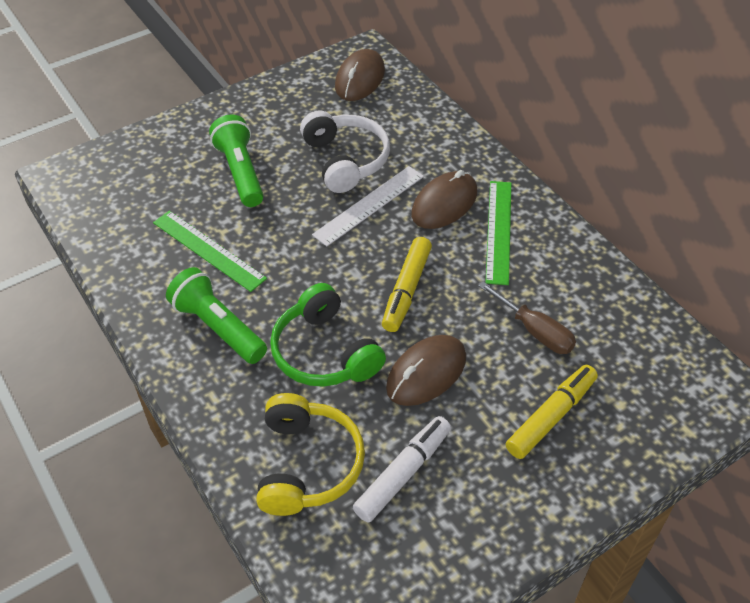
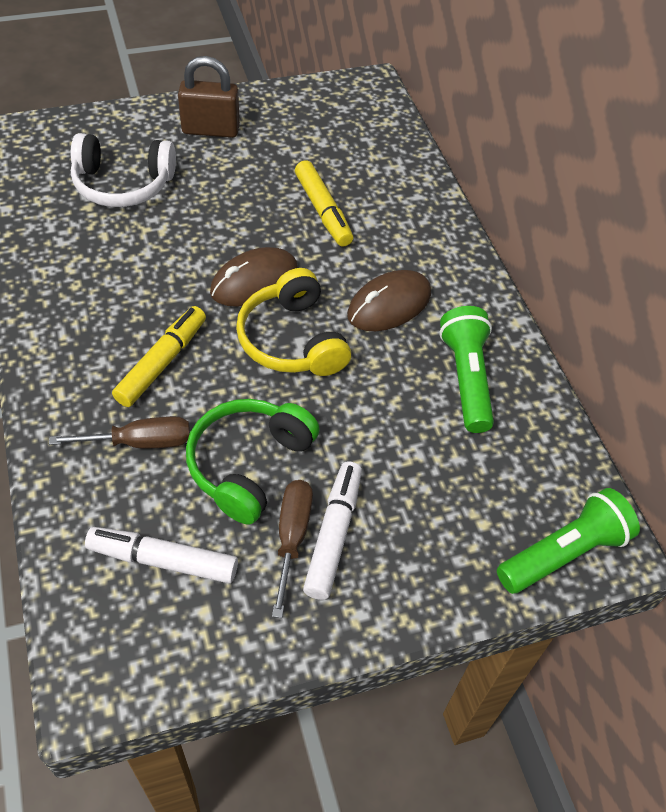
brown mouse: [335,49,385,101] [386,335,466,406] [411,170,477,229] = 3 -> [210,247,298,307] [347,270,431,331] = 2
brown padlock: none = 0 -> [178,56,240,138] = 1
brown screwdriver: [478,281,576,354] = 1 -> [49,416,190,448] [272,480,313,618] = 2
green ruler: [153,211,267,292] [485,181,511,285] = 2 -> none = 0
white marker: [353,416,451,522] = 1 -> [85,527,238,583] [303,461,362,600] = 2
white ruler: [312,166,424,246] = 1 -> none = 0

